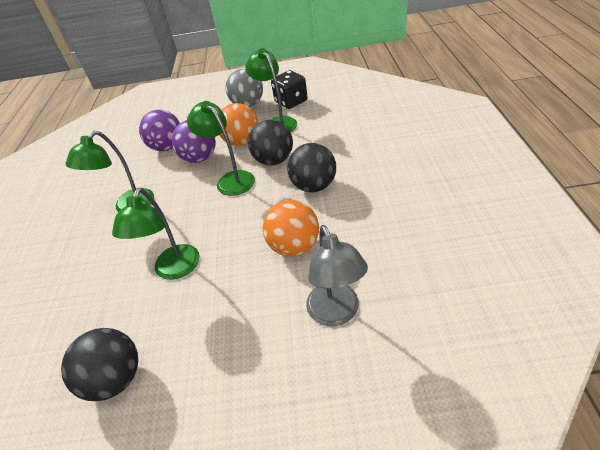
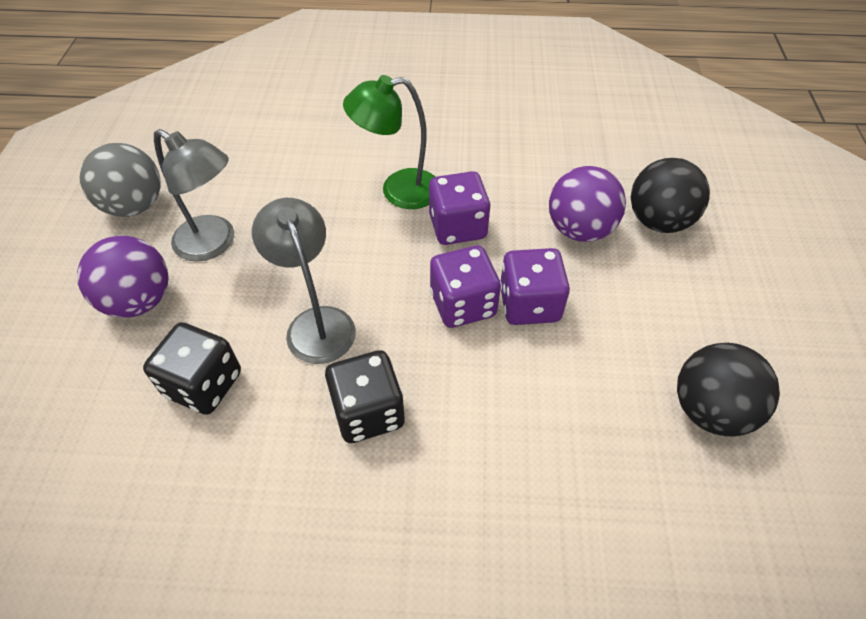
black ball: [61,328,138,401] [248,120,293,165] [287,143,336,192] = 3 -> [631,158,710,233] [677,343,780,437] = 2
black dice: [271,70,308,109] = 1 -> [143,323,241,415] [325,350,405,443] = 2
green lamp: [66,131,154,212] [112,188,200,280] [187,101,255,196] [245,48,297,132] = 4 -> [343,75,435,209] = 1
grey lamp: [306,225,368,326] = 1 -> [154,129,234,261] [252,198,356,364] = 2
orange ball: [219,103,258,146] [263,200,319,257] = 2 -> none = 0
purple dice: none = 0 -> [429,171,491,245] [430,245,501,328] [500,248,570,325] = 3

